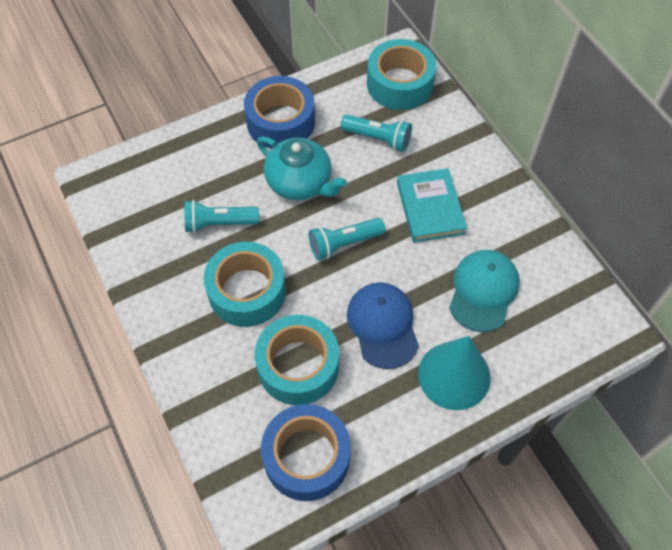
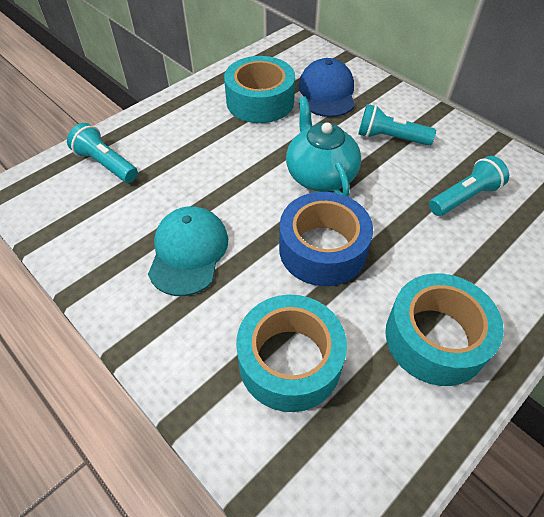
blue tape: [244,76,315,149] [261,404,351,501] = 2 -> [279,192,373,286] = 1
turquoise book: [397,168,467,243] = 1 -> none = 0
turquoise cone: [418,336,490,410] = 1 -> none = 0

